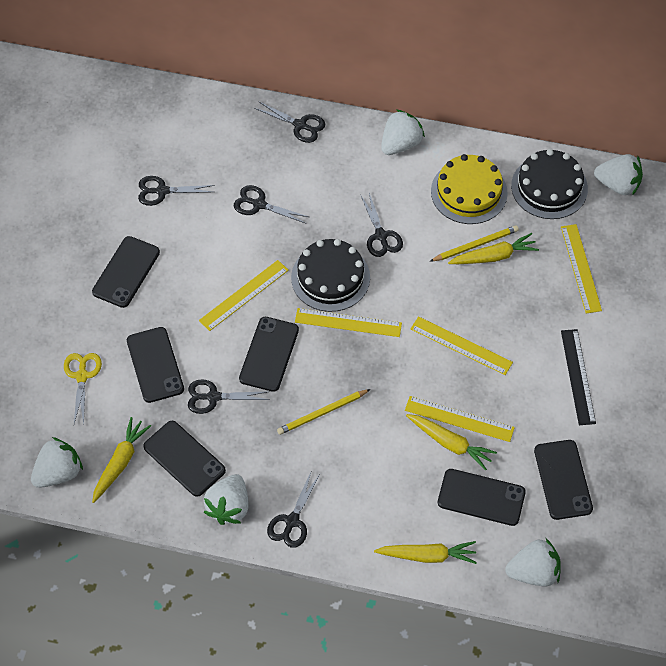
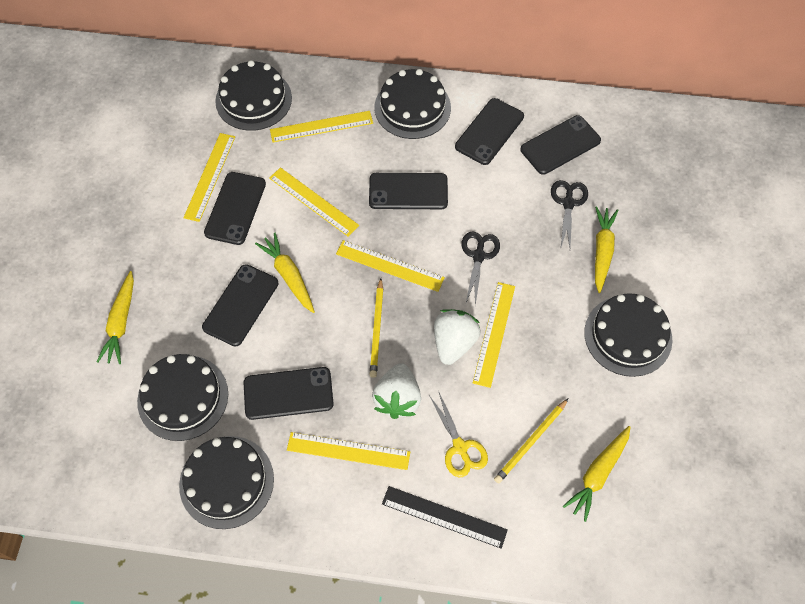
black cake: [291,239,370,312] [511,149,588,219] = 2 -> [137,354,228,441] [179,436,274,529] [215,60,292,131] [375,69,451,139] [584,293,672,377] = 5
black scissors: [138,176,215,206] [188,379,270,414] [234,185,309,223] [254,101,325,143] [267,470,320,548] [360,193,403,257] = 6 -> [462,231,500,306] [551,180,588,248] = 2
white strawberry: [31,437,83,488] [204,474,249,525] [381,109,425,155] [505,539,561,586] [594,154,643,196] = 5 -> [372,363,421,419] [434,309,481,365] = 2
yellow cake: [431,154,508,224] = 1 -> none = 0
yellow ruler: [199,260,289,331] [295,308,402,337] [405,396,515,442] [411,316,513,375] [561,224,602,313] = 5 -> [183,133,235,222] [269,167,359,236] [270,111,373,142] [287,432,410,470] [336,240,445,292] [473,282,515,388] = 6

